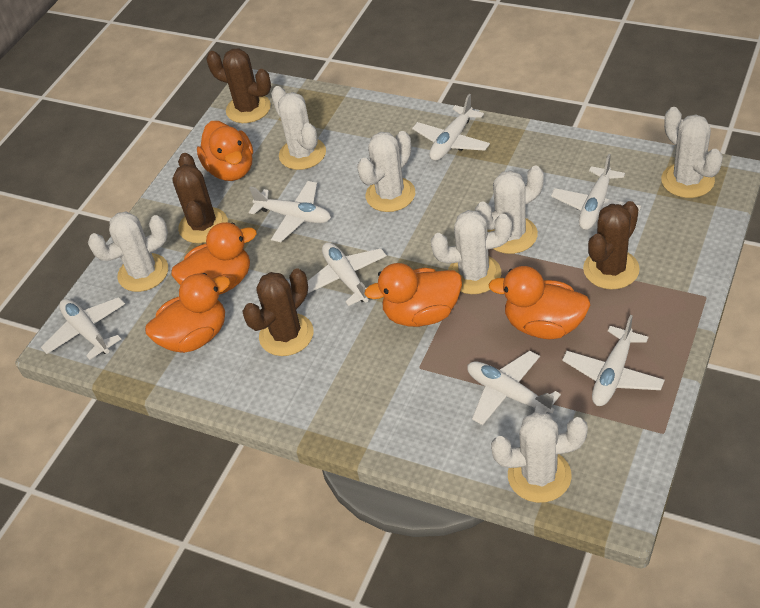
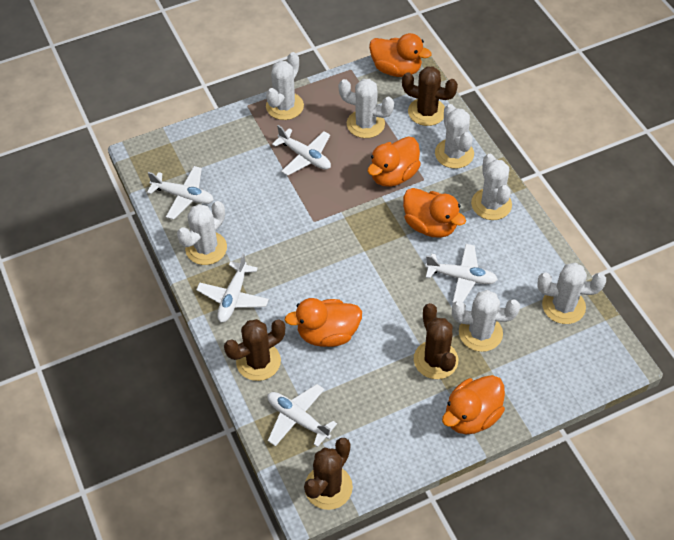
white plane: [41,297,125,360] [249,181,331,242] [308,242,387,306] [412,94,490,161] [467,351,561,425] [551,154,641,230] [562,315,665,406] = 7 -> [147,166,214,220] [196,253,269,322] [267,384,337,447] [272,125,331,176] [425,244,498,303] = 5

